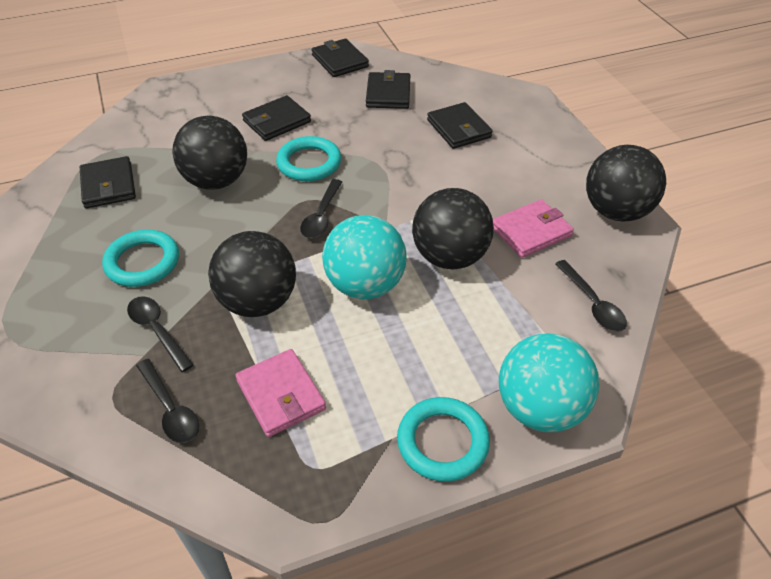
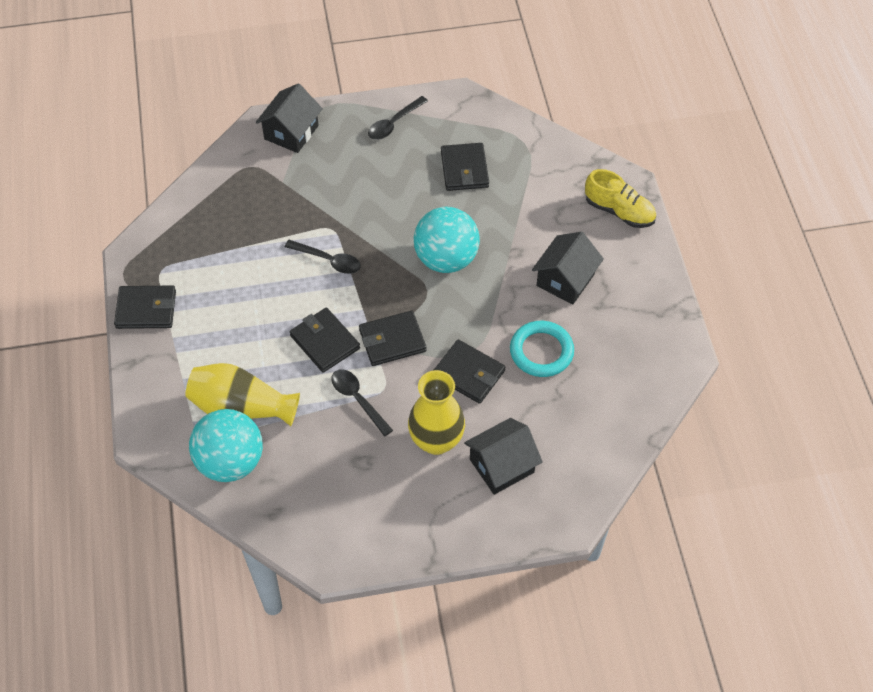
black ball: [172,116,247,190] [208,231,296,317] [412,188,494,269] [586,145,666,222] = 4 -> none = 0
black house: none = 0 -> [256,83,323,153] [464,418,543,495] [532,232,604,304] = 3
black spoon: [127,296,194,372] [136,359,199,443] [300,179,342,238] [555,260,627,332] = 4 -> [285,240,361,274] [331,369,393,437] [368,96,428,140] = 3
pink wallet: [235,349,326,437] [493,199,574,258] = 2 -> none = 0
turquoise ring: [102,230,179,287] [276,136,341,181] [397,397,490,482] = 3 -> [510,321,574,377] = 1
yellow shoe: none = 0 -> [585,169,656,228] = 1
yellow vase: none = 0 -> [185,363,300,426] [408,370,465,455] = 2

